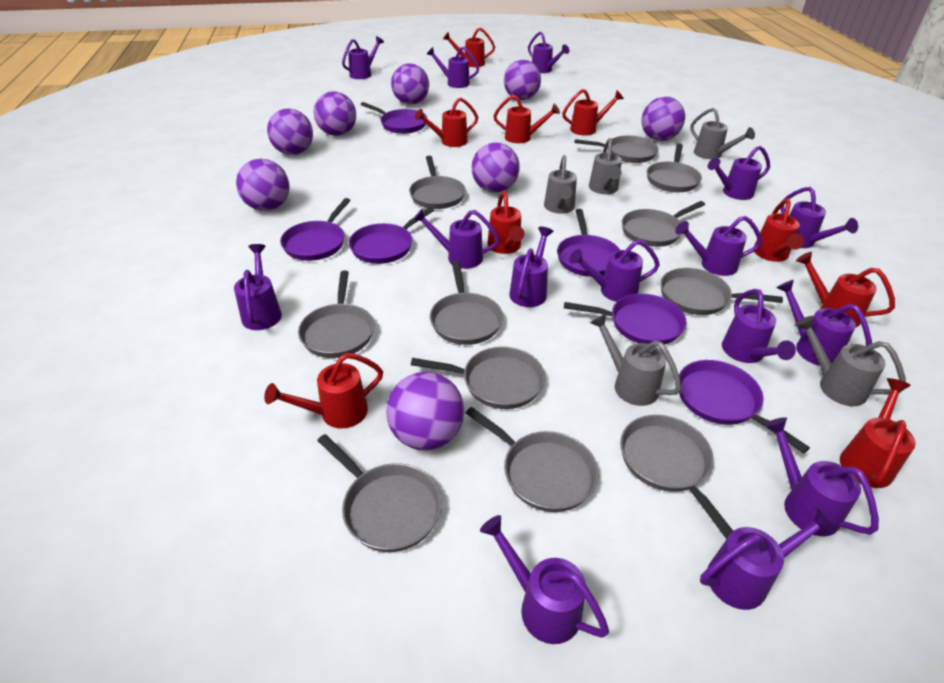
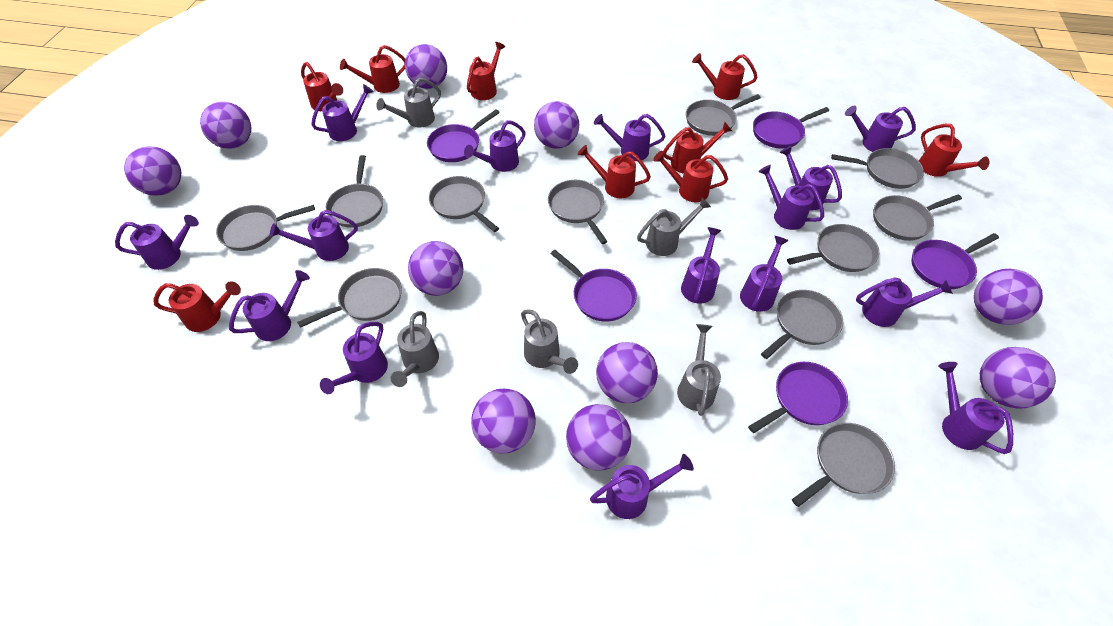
purple ball: [236,159,290,211] [267,108,313,155] [314,91,356,136] [386,372,464,450] [391,63,429,105] [472,143,520,193] [504,60,541,100] [641,96,685,141] = 8 -> [124,146,181,196] [200,101,251,149] [405,44,447,89] [408,241,463,296] [471,389,536,453] [534,101,579,149] [566,404,631,471] [596,342,658,403] [974,269,1043,325] [980,347,1056,409] = 10
purple pan: [280,198,351,261] [349,207,434,264] [360,102,427,134] [557,209,620,277] [564,294,686,345] [679,360,810,454] = 6 -> [427,109,500,162] [550,250,637,322] [748,362,848,433] [753,107,829,149] [912,233,999,289] = 5

